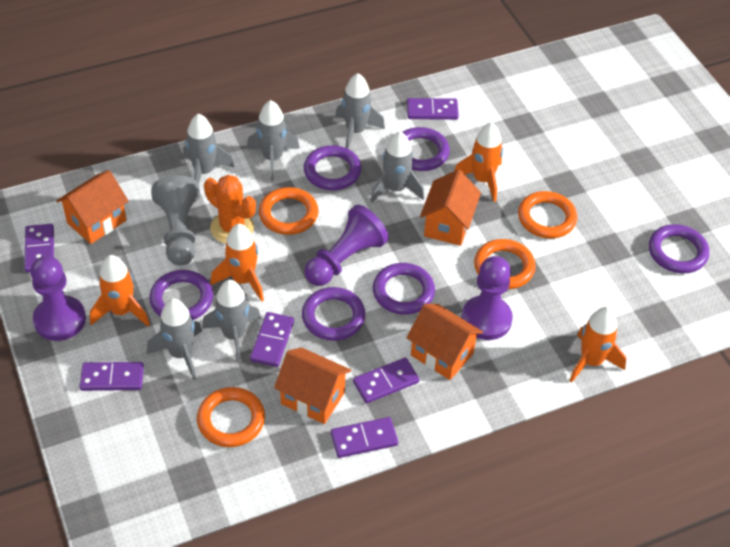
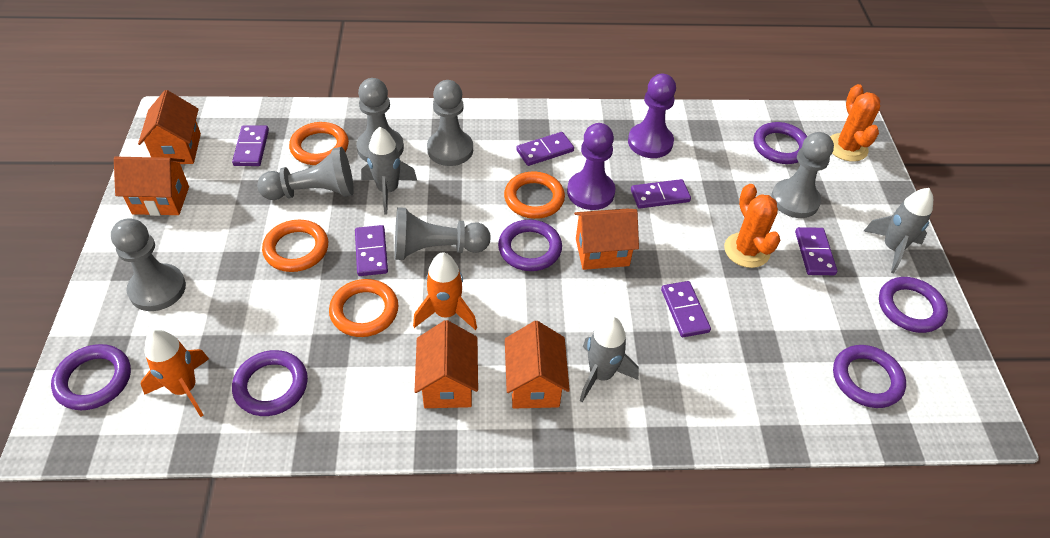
grey pawn: [151,175,200,266] = 1 -> [111,218,186,311] [257,147,354,200] [356,78,404,162] [395,207,491,260] [427,80,473,166] [771,132,834,218] = 6
grey rocket: [147,298,202,380] [183,113,234,184] [202,280,261,363] [247,100,300,181] [336,73,385,149] [370,131,424,203] = 6 -> [361,127,417,214] [580,317,639,402] [864,188,933,273] = 3
orange cactus: [204,175,256,244] = 1 -> [724,184,780,268] [830,84,880,162] = 2
orange house: [56,170,129,244] [274,347,351,424] [407,304,483,380] [420,169,481,246] = 4 -> [114,157,189,216] [138,90,201,164] [415,320,478,408] [505,321,570,409] [574,209,639,270] = 5
orange rocket: [90,255,150,326] [210,224,264,302] [454,122,503,202] [569,307,626,383] = 4 -> [141,329,209,417] [413,252,477,330] = 2
purple pawn: [30,256,86,341] [304,205,389,286] [461,256,513,340] = 3 -> [567,123,615,210] [628,74,676,158] = 2

